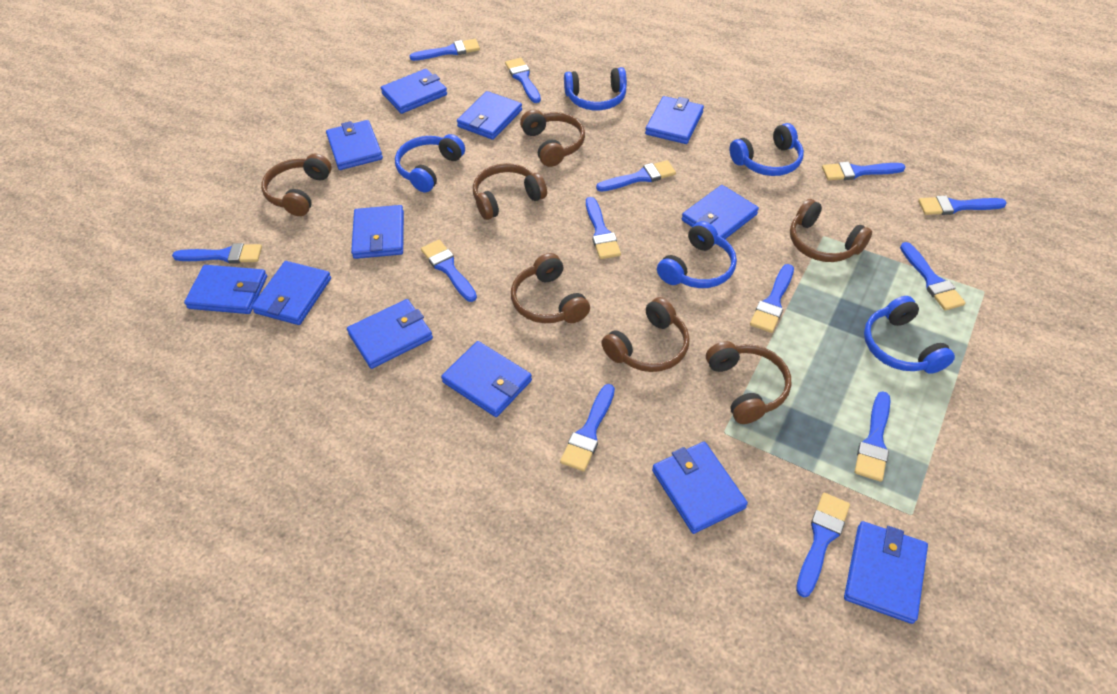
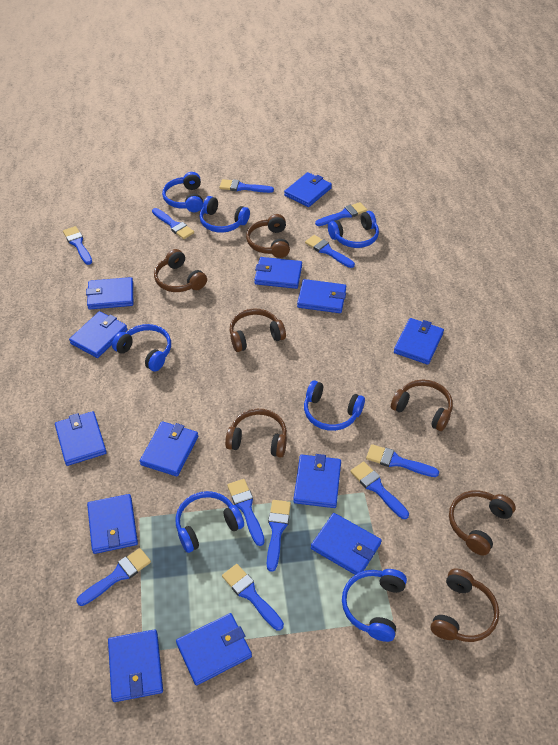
blue brush: [172,243,262,264] [410,39,480,61] [421,240,477,302] [505,58,541,103] [560,384,615,471] [586,197,621,259] [596,160,676,192] [750,264,794,333] [796,493,850,597] [822,162,905,181] [855,391,890,482] [900,242,966,311] [918,196,1007,215] = 13 -> [63,226,92,265] [76,548,151,606] [152,208,194,239] [219,179,274,193] [222,564,284,631] [227,479,265,546] [267,500,291,572] [305,235,355,268] [315,202,367,226] [350,461,409,519] [366,444,439,477] = 11
blue headphones: [395,134,465,192] [564,67,627,110] [657,221,737,288] [729,123,804,176] [864,296,955,374] = 5 -> [112,324,171,372] [162,172,203,212] [176,491,244,553] [199,196,250,233] [304,380,365,431] [328,211,379,248] [342,569,407,642] = 7
blue wallet: [184,265,267,314] [252,261,331,325] [326,120,383,170] [347,299,433,369] [351,205,404,259] [381,69,447,114] [441,341,532,417] [457,91,522,140] [645,96,704,144] [652,442,748,534] [682,185,759,239] [844,521,928,624] = 12 -> [55,411,107,466] [69,311,127,358] [86,277,133,310] [87,494,138,554] [108,629,163,702] [140,421,198,476] [176,613,252,686] [254,257,302,289] [284,172,332,207] [293,454,341,508] [297,279,346,313] [311,513,382,575] [394,318,444,365] = 13

